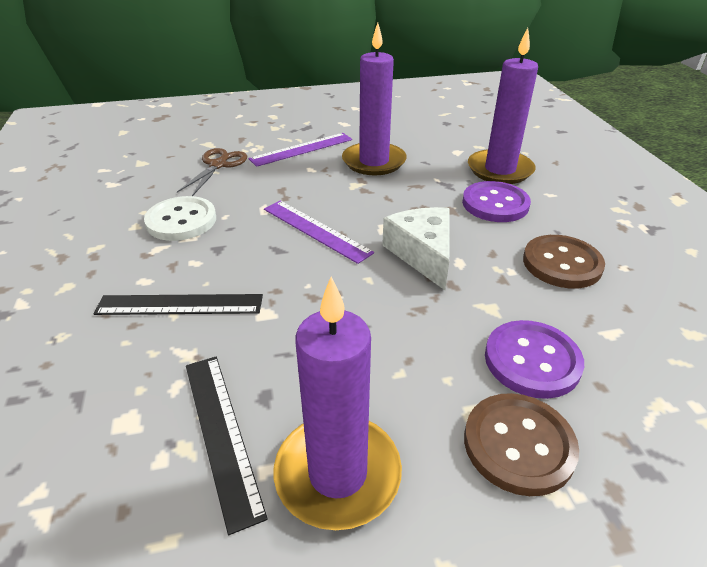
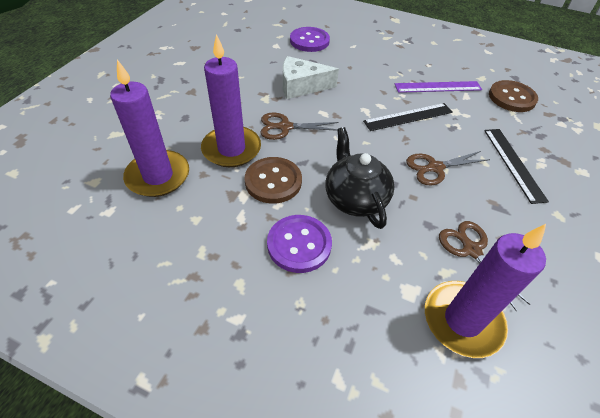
black teapot: none = 0 -> [325,127,395,229] = 1
brown scissors: [177,148,247,196] = 1 -> [261,113,339,140] [406,151,490,185] [439,221,530,312] = 3
purple ruler: [248,133,352,167] [264,201,374,264] = 2 -> [395,81,482,93] = 1
white button: [144,196,216,241] = 1 -> none = 0

